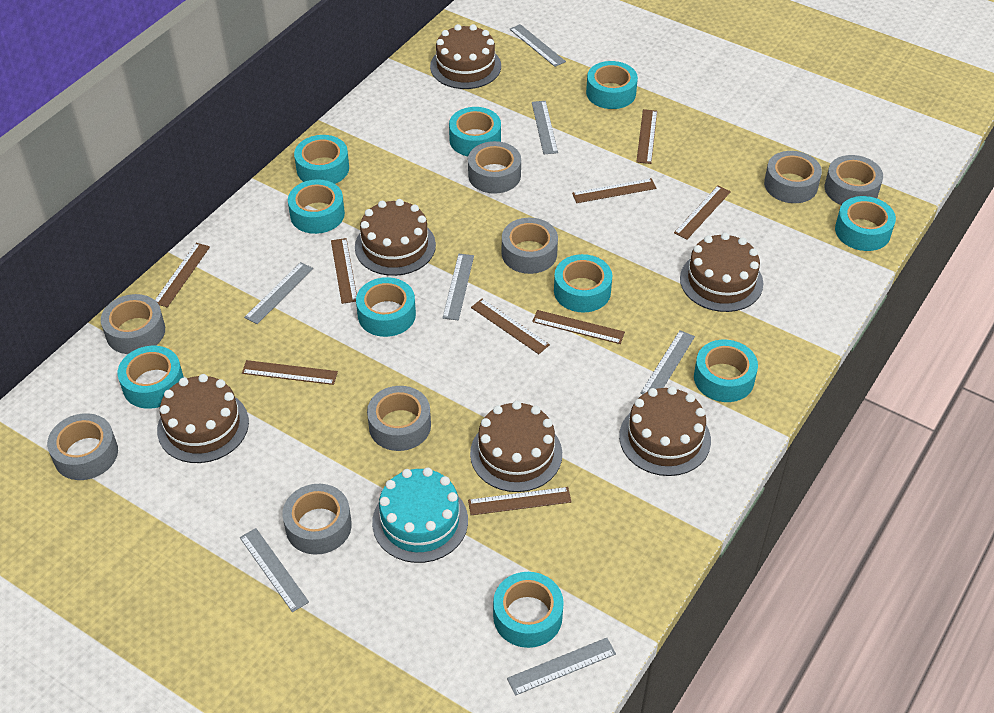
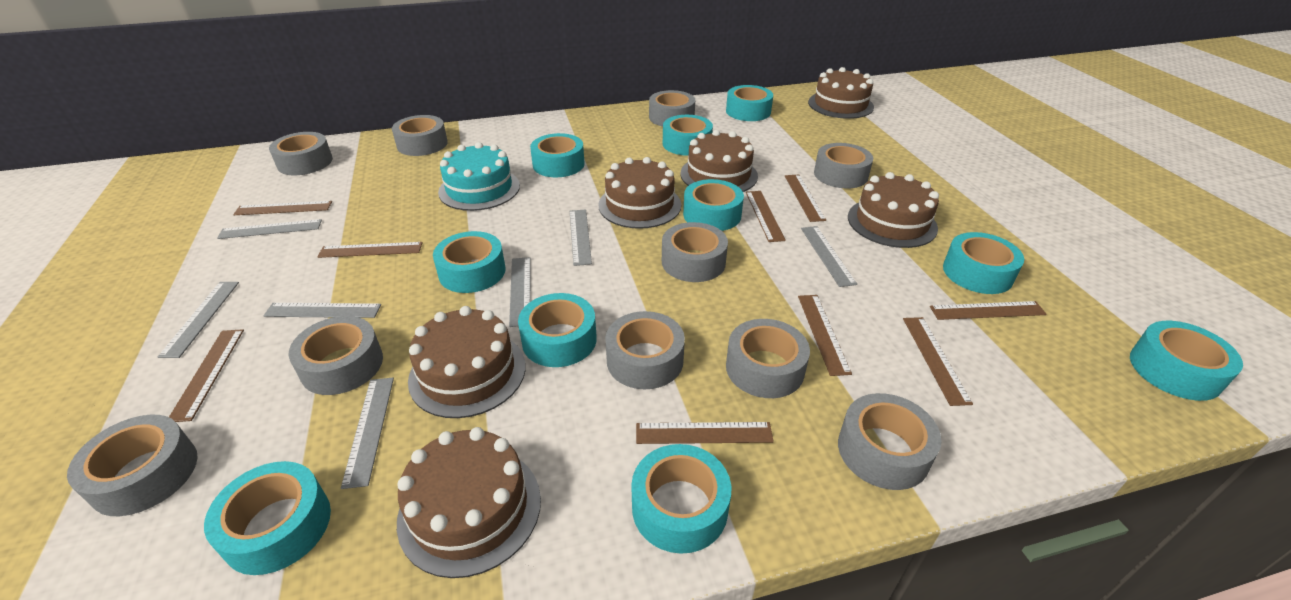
grey tape: [47,413,118,480] [101,294,165,354] [282,484,352,555] [367,386,431,451] [468,141,521,194] [502,218,558,274] [764,151,822,203] [825,155,883,205] = 8 -> [67,415,198,516] [269,132,333,175] [289,316,383,395] [392,115,448,156] [605,311,685,389] [649,90,695,127] [662,222,728,282] [726,319,810,398] [814,143,873,189] [838,393,942,490] = 10

